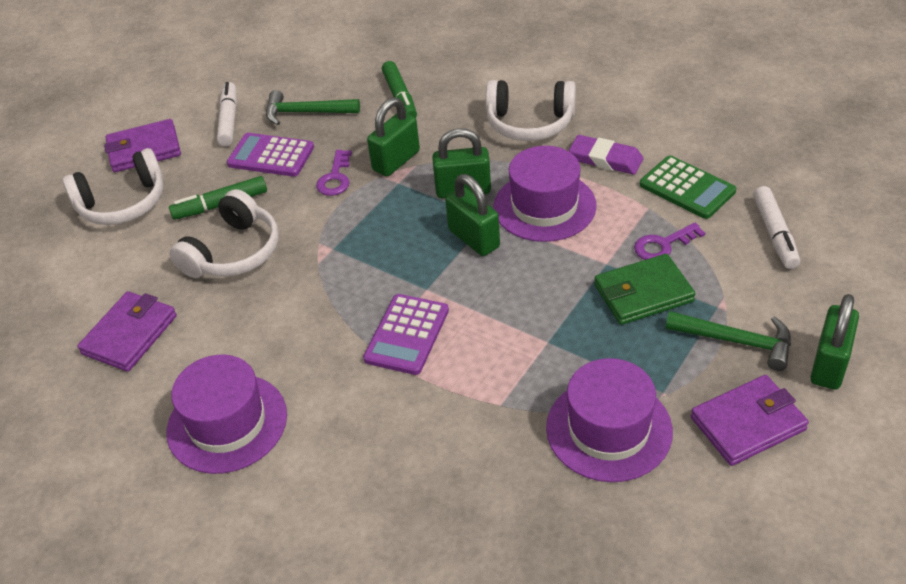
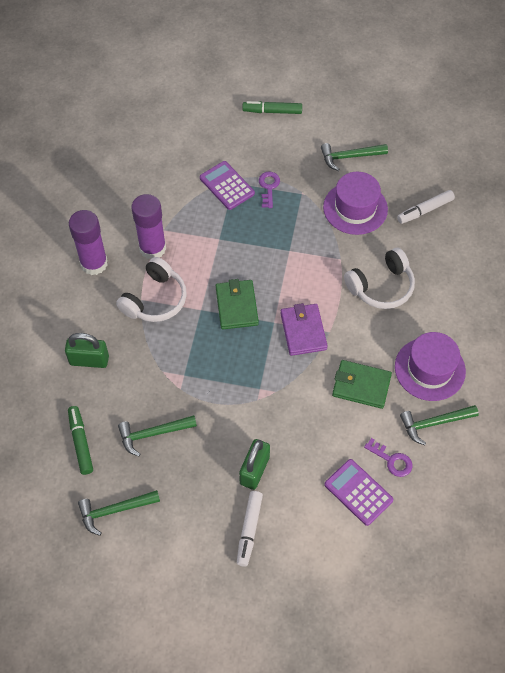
green calculator: [640,156,736,219] = 1 -> none = 0
green hammer: [266,90,360,125] [666,311,791,371] = 2 -> [78,490,160,536] [118,415,197,456] [321,143,388,171] [400,405,479,445] = 4
green padlock: [367,98,420,176] [432,128,491,198] [445,174,500,256] [811,294,859,390] = 4 -> [65,333,109,368] [239,439,270,490] = 2
green wallet: [594,254,696,325] = 1 -> [216,279,259,329] [332,360,392,409] = 2
purple eraser: [569,135,643,175] = 1 -> none = 0
purple glue stick: none = 0 -> [69,210,108,275] [131,194,166,259] = 2
purple hat: [167,355,287,474] [494,146,597,242] [546,358,673,482] = 3 -> [323,172,388,235] [395,332,466,401] = 2
purple wallet: [77,291,177,372] [104,119,181,172] [691,375,809,466] = 3 -> [280,303,328,356] = 1
white headphones: [62,148,164,225] [170,189,279,278] [485,80,576,141] = 3 -> [116,257,187,322] [344,248,415,309] = 2

